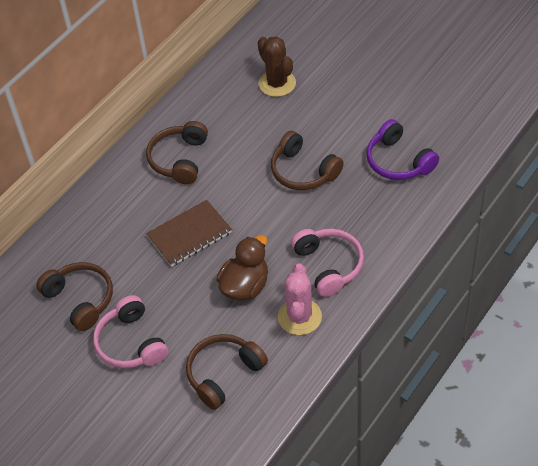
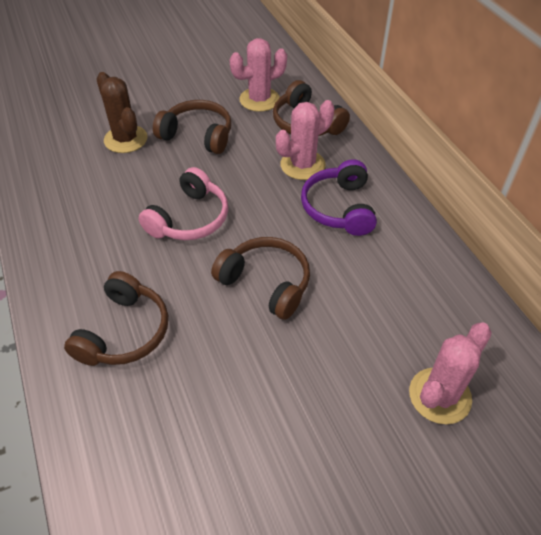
brown duck: [216,235,268,301] = 1 -> none = 0
brown notebook: [146,200,232,267] = 1 -> none = 0
pink cactus: [278,263,322,335] = 1 -> [230,38,287,112] [276,100,334,180] [409,323,492,424] = 3
pink headphones: [93,295,168,368] [291,229,364,297] = 2 -> [139,167,228,240] = 1

